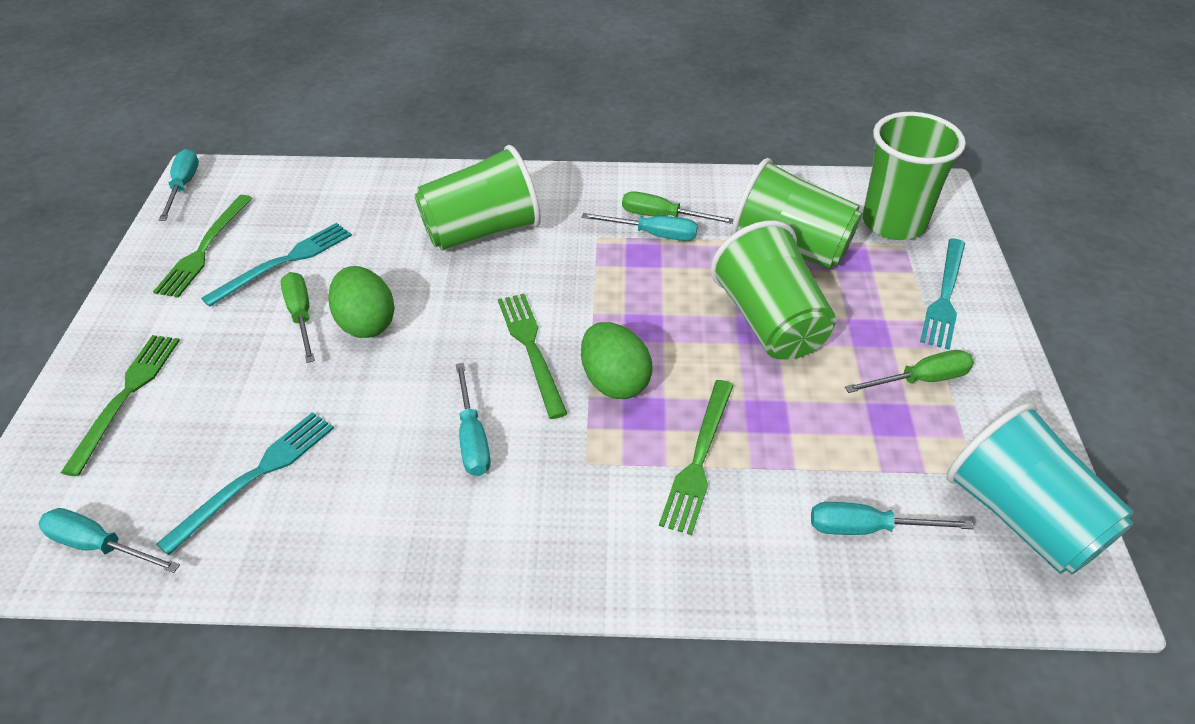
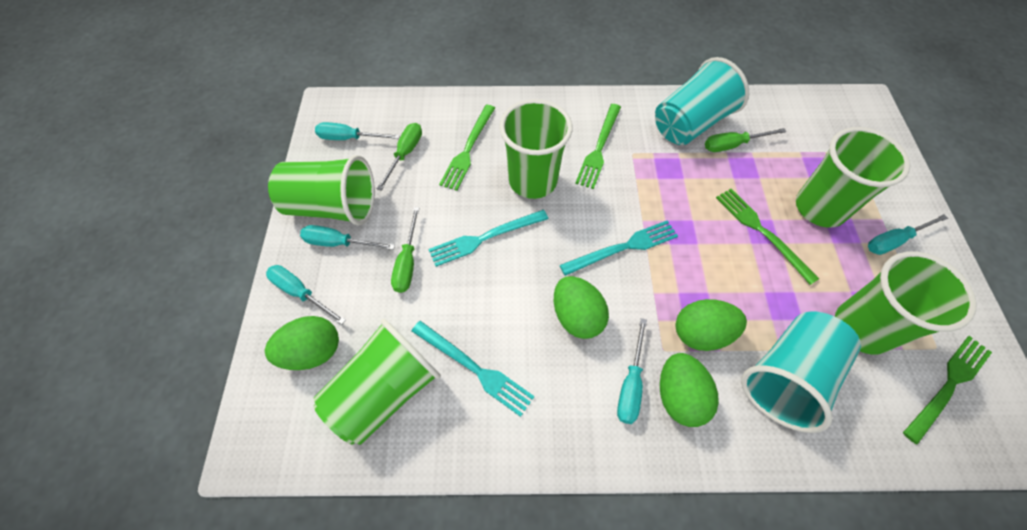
green cup: [415,145,541,251] [710,220,836,360] [731,158,862,269] [862,112,966,240] = 4 -> [268,155,375,225] [314,319,441,445] [499,99,572,199] [796,127,910,228] [835,251,977,355] = 5
green egg: [328,266,395,338] [581,322,653,399] = 2 -> [265,316,339,370] [554,276,609,339] [660,353,719,427] [676,299,747,351] = 4
turquoise cup: [947,402,1134,574] = 1 -> [655,57,749,145] [741,311,861,433] = 2

